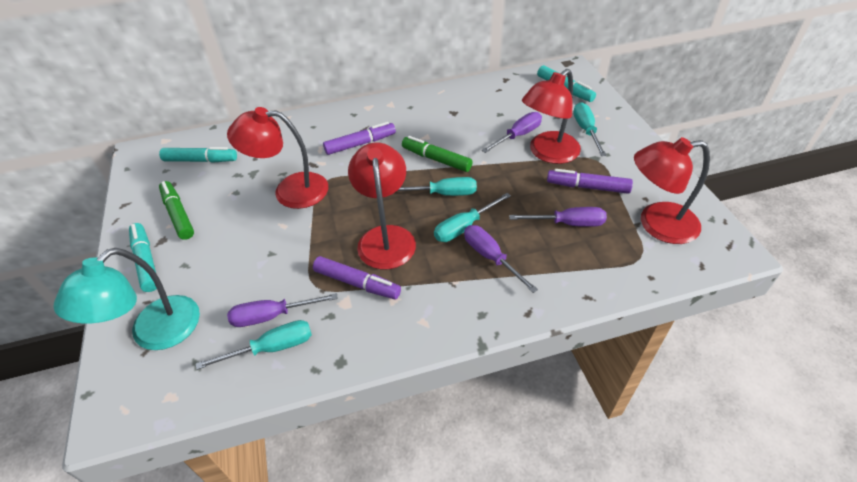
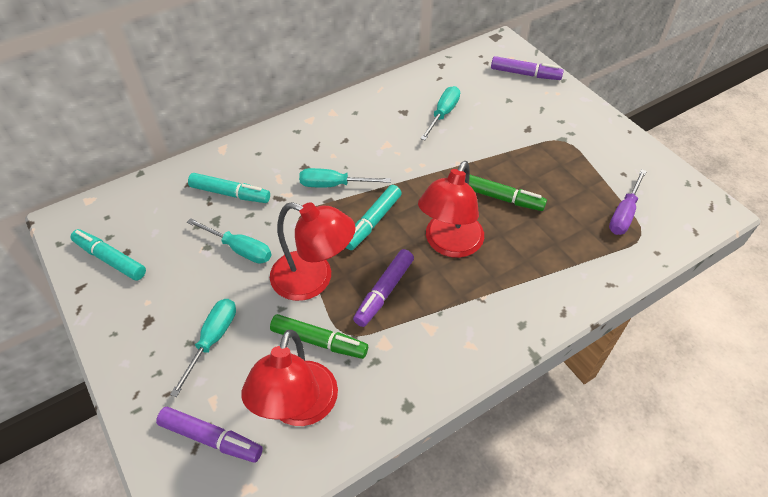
purple screwdriver: [227,293,338,327] [464,225,538,293] [482,112,542,153] [509,207,607,227] = 4 -> [609,169,647,235] = 1
red lamp: [227,107,328,209] [348,142,416,269] [522,69,581,164] [634,137,710,244] = 4 -> [241,330,338,426] [270,202,356,301] [418,161,484,258] = 3
turquoise lamp: [53,248,200,350] = 1 -> none = 0

